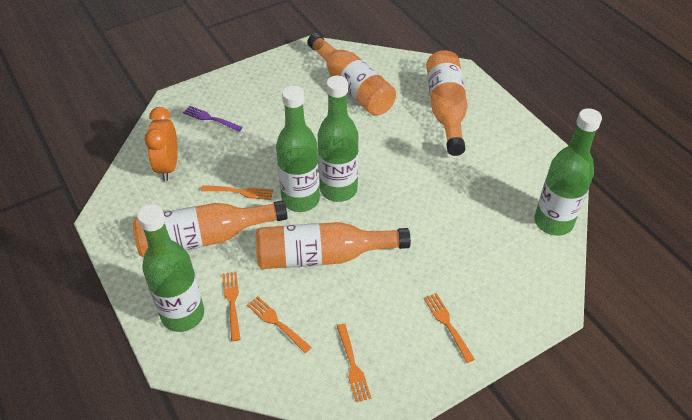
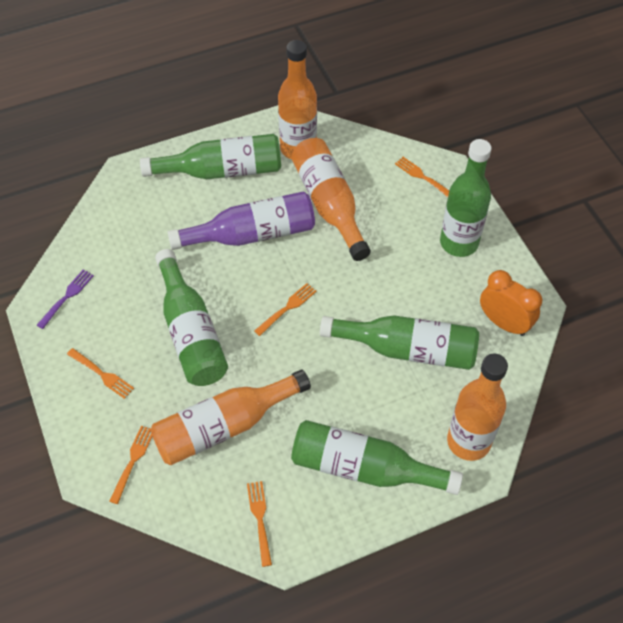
green bottle: [137,204,204,332] [276,85,320,212] [318,76,359,202] [534,108,602,236] = 4 -> [140,134,281,179] [155,249,228,386] [291,420,463,495] [320,315,479,370] [440,139,492,257] = 5
purple bottle: none = 0 -> [168,191,315,250] = 1

